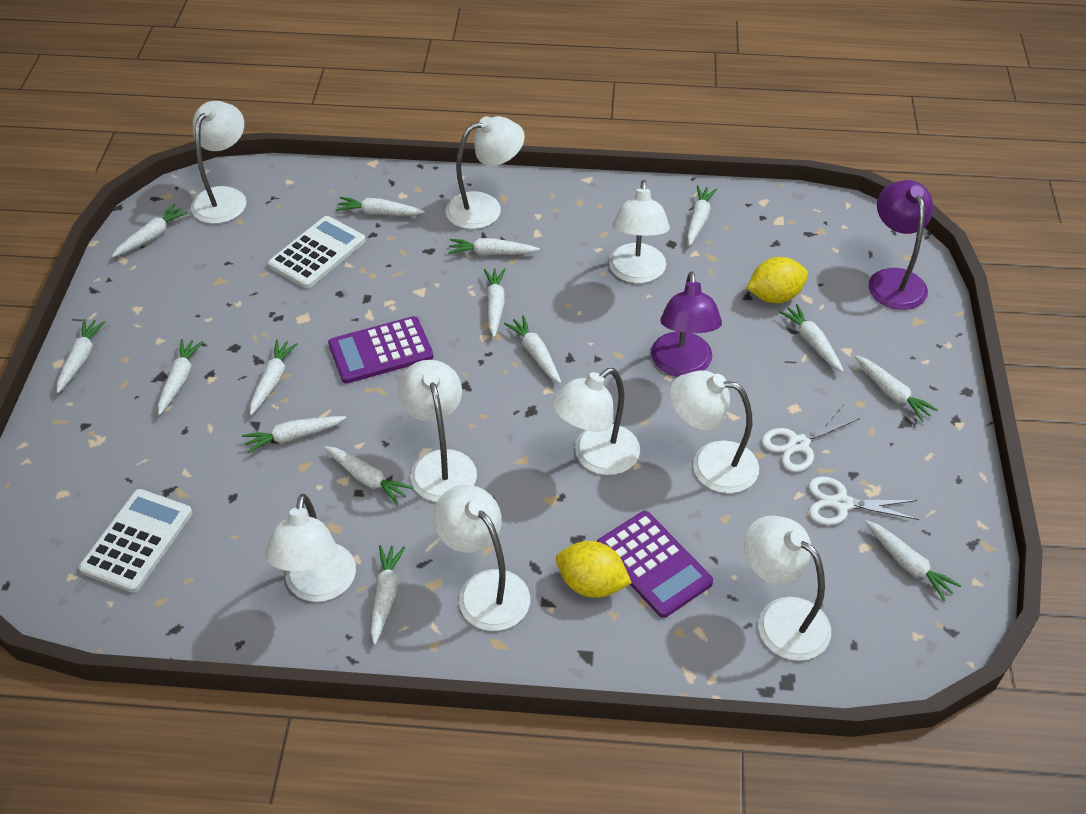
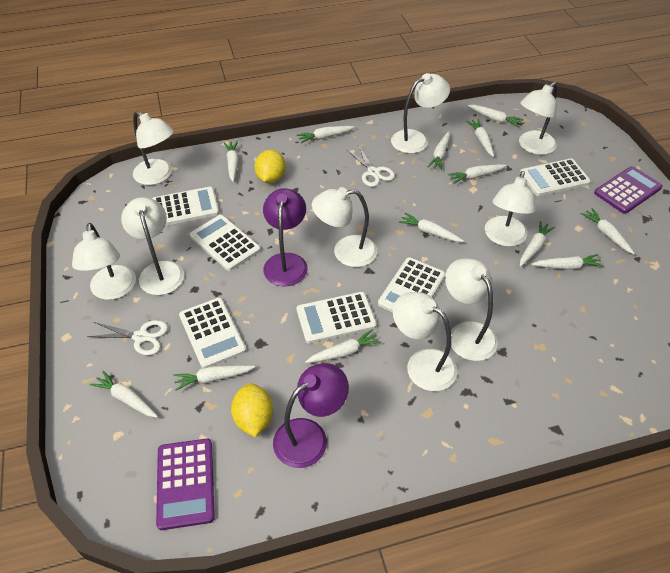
white calculator: [79,489,193,593] [268,216,366,288] = 2 -> [152,187,219,226] [179,298,246,368] [190,215,261,271] [296,292,377,344] [378,257,446,312] [520,158,591,196] = 6
white carrot: [57,319,106,393] [112,204,189,257] [158,339,203,415] [242,416,346,454] [250,340,298,415] [324,446,413,505] [335,197,425,216] [370,545,405,645] [448,238,540,255] [484,268,506,337] [504,315,561,384] [687,185,717,245] [779,304,844,372] [855,355,938,422] [865,520,961,601] = 15 -> [90,371,158,418] [174,365,255,391] [224,141,239,182] [297,126,354,143] [305,329,381,363] [399,213,464,242] [428,132,450,170] [447,164,507,184] [466,119,494,157] [468,105,524,127] [520,221,555,267] [532,254,604,270] [581,208,635,254] = 13

